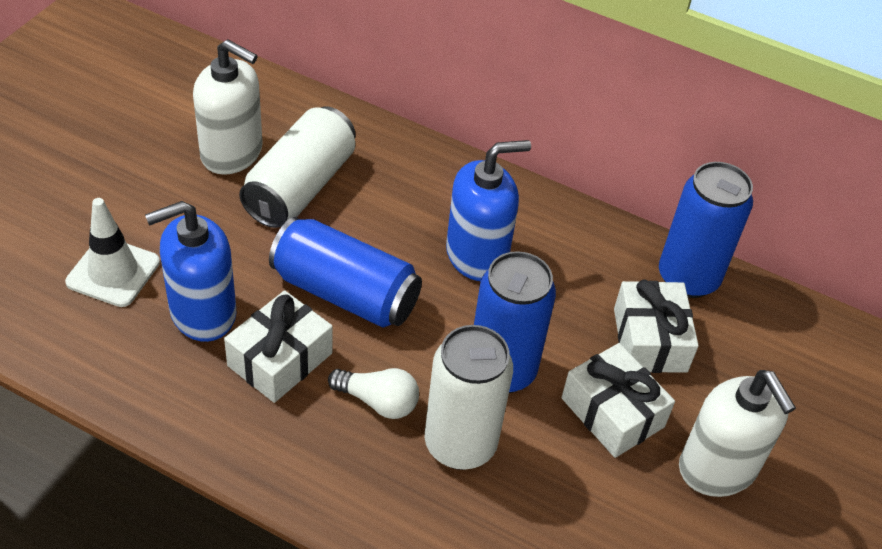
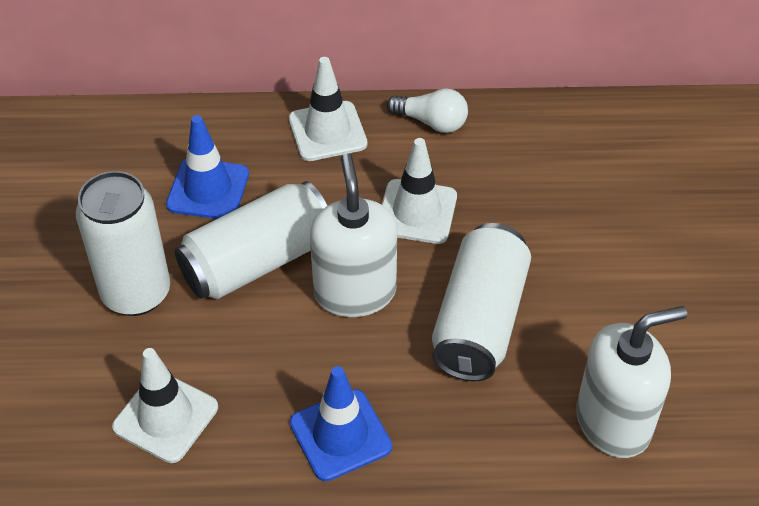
blue can: [269,217,422,328] [474,251,556,393] [659,162,753,298] = 3 -> none = 0
blue soap dispenser: [145,201,236,342] [446,140,531,281] = 2 -> none = 0
blue traffic cone: none = 0 -> [166,115,249,219] [290,366,392,481] = 2
white can: [239,107,356,228] [425,325,513,470] = 2 -> [76,171,170,316] [175,181,327,299] [432,223,531,381] = 3
white gift: [224,290,333,403] [561,343,675,458] [614,280,699,373] = 3 -> none = 0
white traffic cone: [65,198,160,307] = 1 -> [112,348,218,463] [289,57,367,161] [382,138,457,244] = 3

